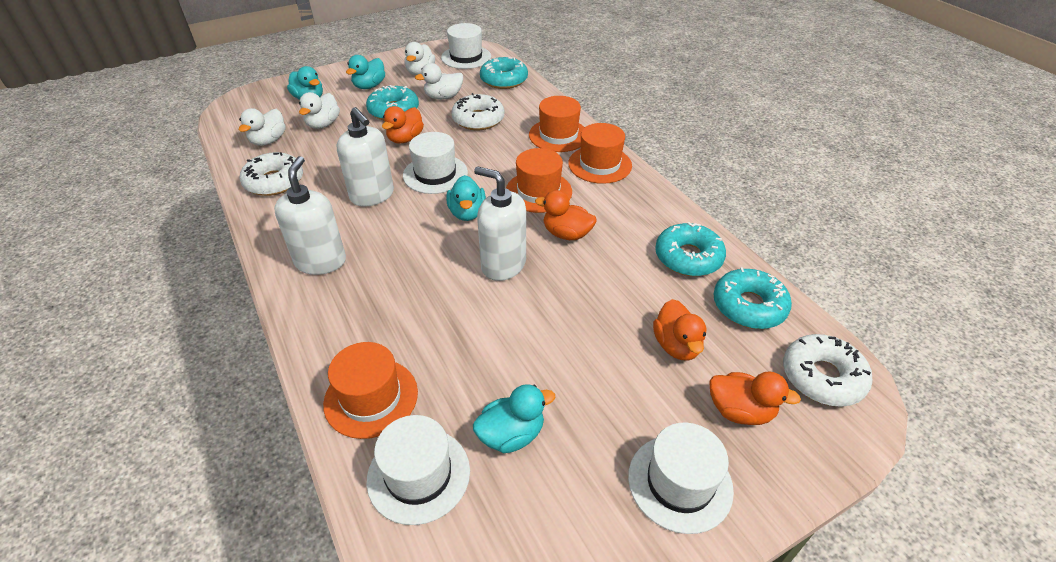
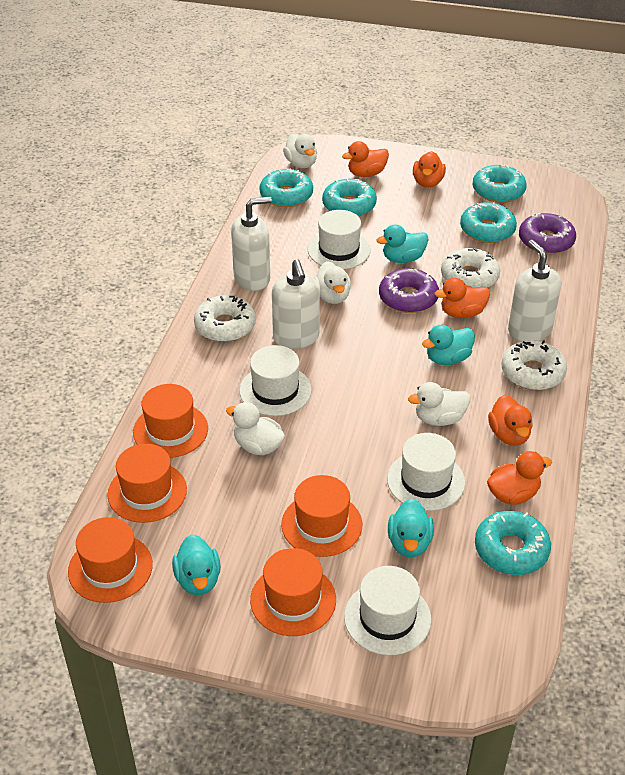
orange duck: [382,106,424,143] [535,190,596,240] [653,299,706,361] [709,372,801,425] = 4 -> [342,141,389,177] [413,151,446,188] [435,278,490,318] [487,451,552,505] [488,395,533,446] = 5
orange hat: [323,342,418,439] [506,148,572,213] [529,96,585,152] [568,123,632,184] = 4 -> [68,517,153,603] [107,444,187,523] [133,384,208,458] [250,548,336,636] [281,475,362,557] = 5
purple donut: none = 0 -> [379,268,439,313] [519,213,576,254] = 2
turquoise donut: [366,85,419,120] [480,57,528,89] [655,222,726,276] [714,267,792,329] = 4 -> [259,169,313,207] [322,179,377,217] [460,202,517,243] [473,165,527,203] [475,511,551,575] = 5

